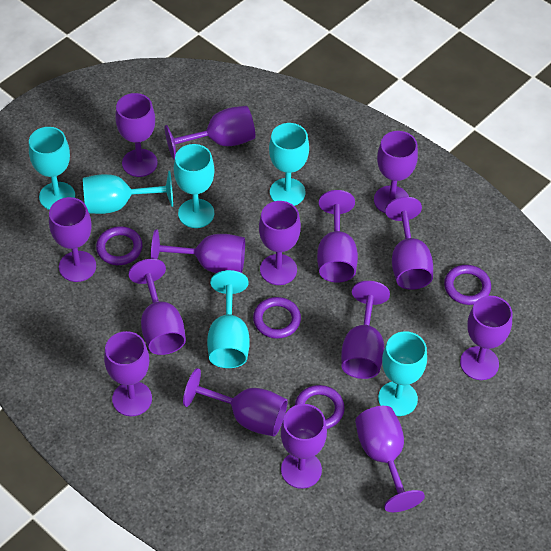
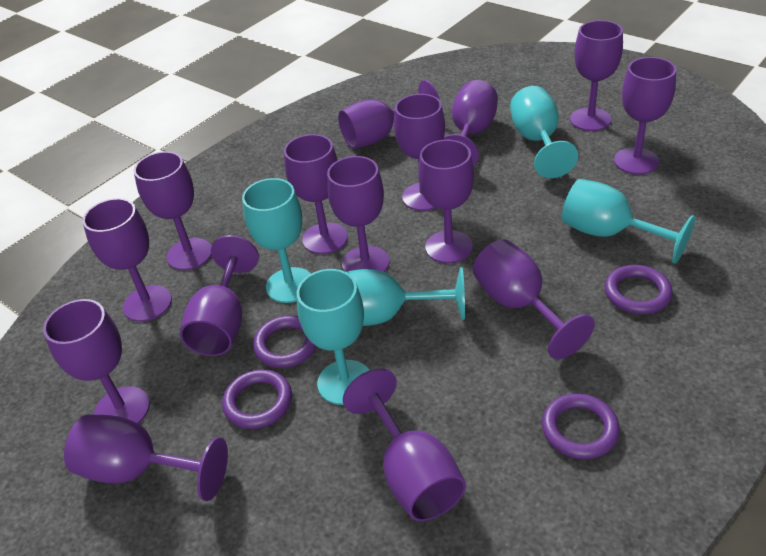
turquoise goblet: [29,127,75,210] [83,171,173,214] [174,144,215,228] [207,270,250,368] [269,123,309,206] [378,331,427,416] = 6 -> [242,178,311,303] [297,269,369,405] [347,267,465,326] [510,86,578,178] [562,179,695,264] = 5

